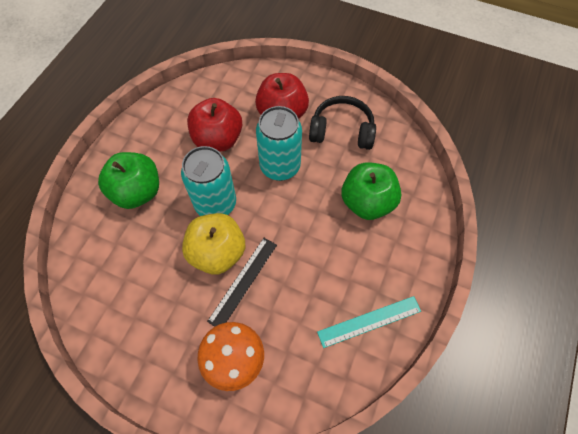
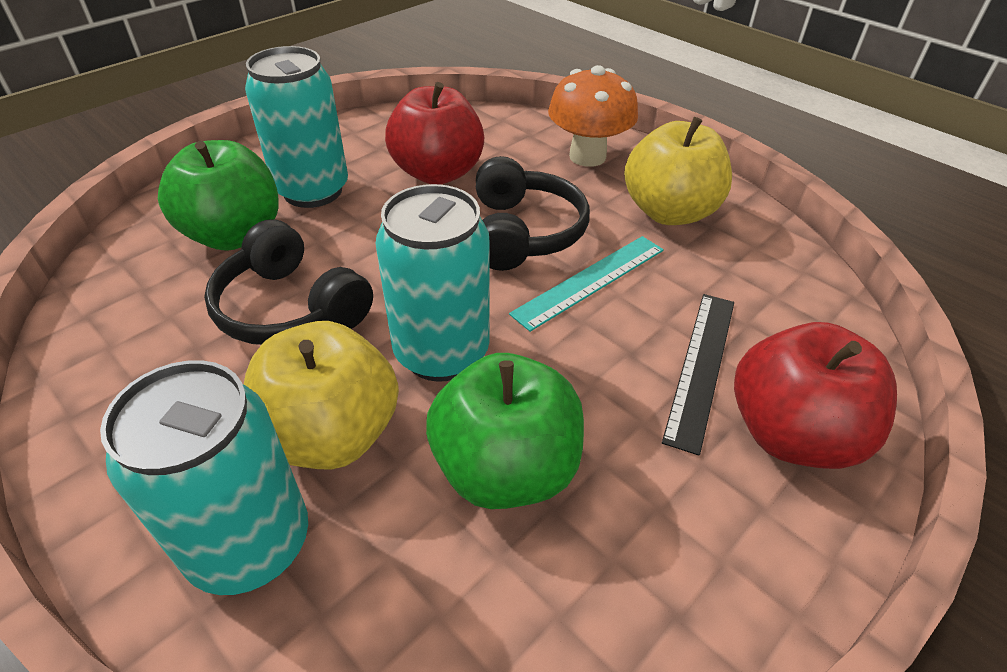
black headphones: [309,96,376,150] = 1 -> [204,219,373,345] [476,156,590,271] = 2
turquoise can: [181,146,236,216] [256,106,302,181] = 2 -> [100,360,308,595] [245,46,348,208] [376,184,490,382] = 3
yellow apple: [182,213,245,275] = 1 -> [244,321,399,469] [624,117,732,225] = 2

